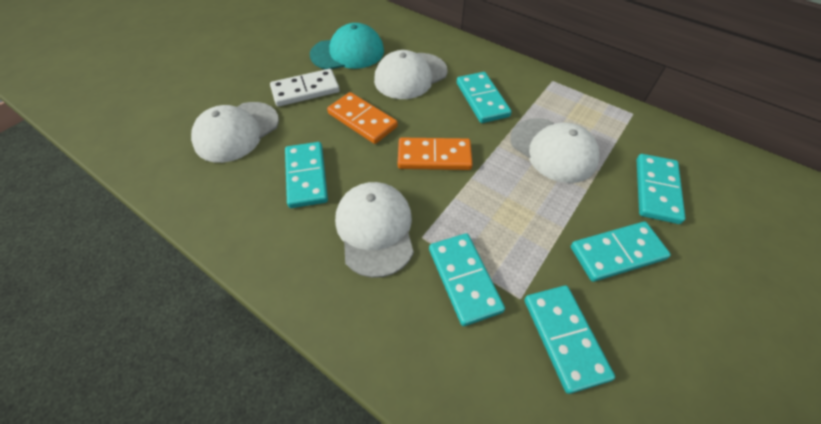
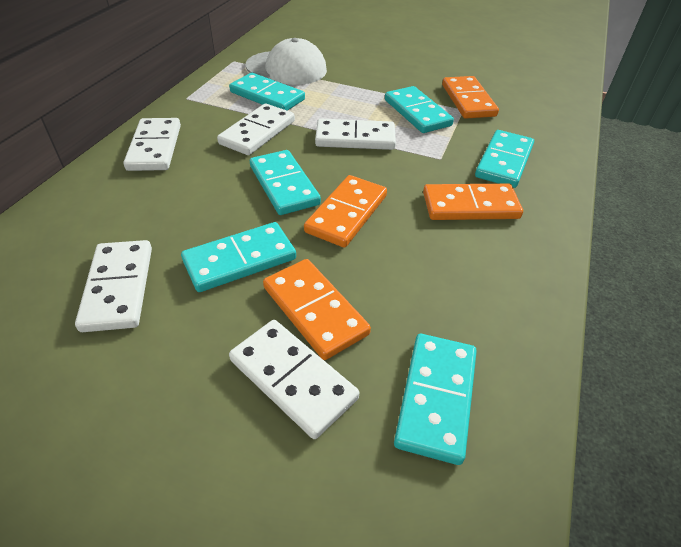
orange domino: [327,92,398,144] [398,138,473,170] = 2 -> [263,259,371,360] [304,175,387,248] [423,184,523,220] [442,76,499,119] = 4
turquoise cap: [310,23,384,69] = 1 -> none = 0
white cap: [191,102,279,163] [335,182,414,278] [374,50,448,99] [510,118,600,183] = 4 -> [245,38,327,85] = 1
white domino: [270,69,340,107] = 1 -> [75,240,152,332] [124,118,181,171] [217,103,295,155] [229,320,359,439] [315,119,396,150] = 5

